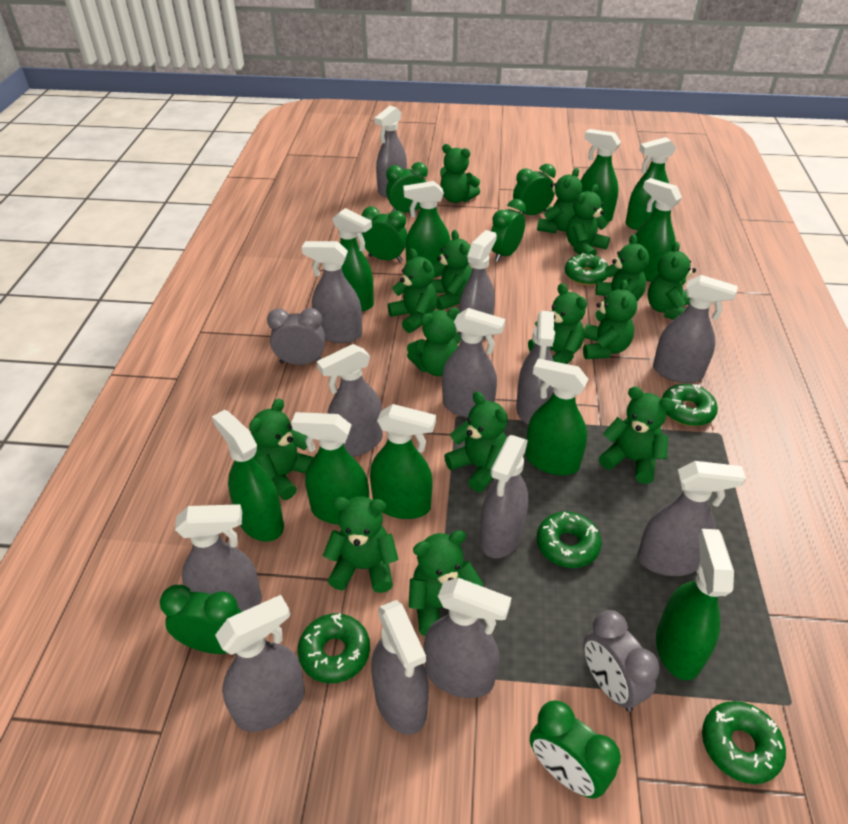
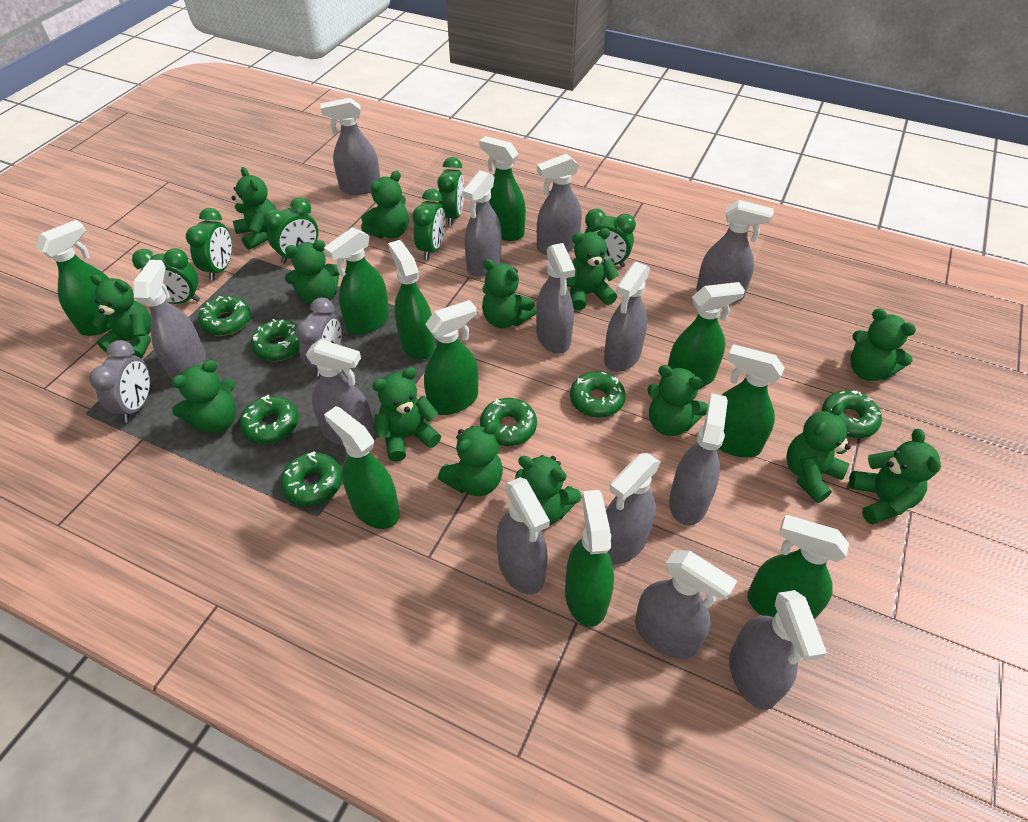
green donut: [298,613,370,683] [537,511,602,568] [565,253,608,285] [662,384,718,426] [702,701,786,784] = 5 -> [198,296,251,336] [239,395,298,444] [251,319,299,361] [280,452,342,506] [480,398,537,446] [570,372,626,418] [822,390,882,438] = 7
green teddy bear: [249,398,313,500] [323,496,398,593] [388,248,438,333] [407,307,461,376] [409,530,483,636] [431,230,472,310] [440,144,480,203] [444,392,508,492] [528,283,587,364] [537,168,582,233] [566,184,610,256] [583,280,637,359] [595,234,649,301] [599,387,675,484] [648,242,696,320] = 15 -> [90,274,151,359] [171,360,236,433] [231,167,276,250] [285,240,339,305] [361,171,409,238] [372,367,441,462] [438,421,503,496] [482,259,536,328] [515,455,582,526] [566,228,619,310] [647,365,708,436] [786,403,851,503] [849,429,941,525] [850,308,916,381] = 14

